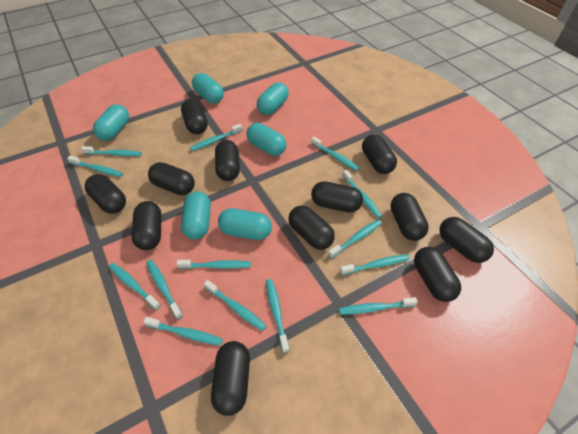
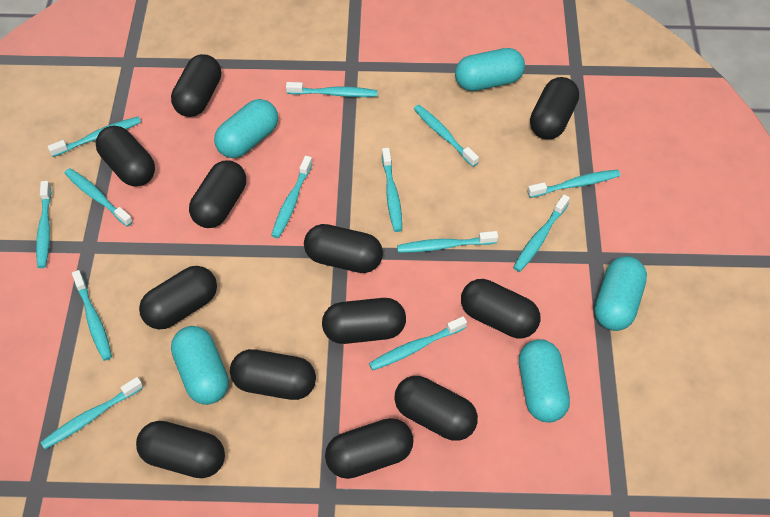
turquoise capsule: [93,104,129,141] [181,191,211,239] [192,73,224,103] [218,208,272,240] [246,123,286,156] [257,82,289,115] = 6 -> [171,326,229,405] [214,99,278,158] [455,48,525,91] [519,339,570,423] [595,256,647,331] = 5
turquoise toothbrush: [67,156,123,177] [81,146,142,156] [109,263,161,310] [143,317,223,346] [146,260,183,319] [177,260,251,269] [190,124,242,151] [204,280,267,331] [266,279,289,353] [311,137,359,171] [328,219,382,259] [339,297,418,315] [340,254,410,275] [342,170,382,218] = 14 -> [36,181,51,268] [40,377,143,449] [48,116,141,157] [65,168,133,227] [72,270,112,361] [271,156,313,238] [286,82,378,97] [369,316,467,371] [382,148,402,232] [397,231,498,253] [414,105,479,167] [513,195,570,272] [528,169,620,198] = 13

